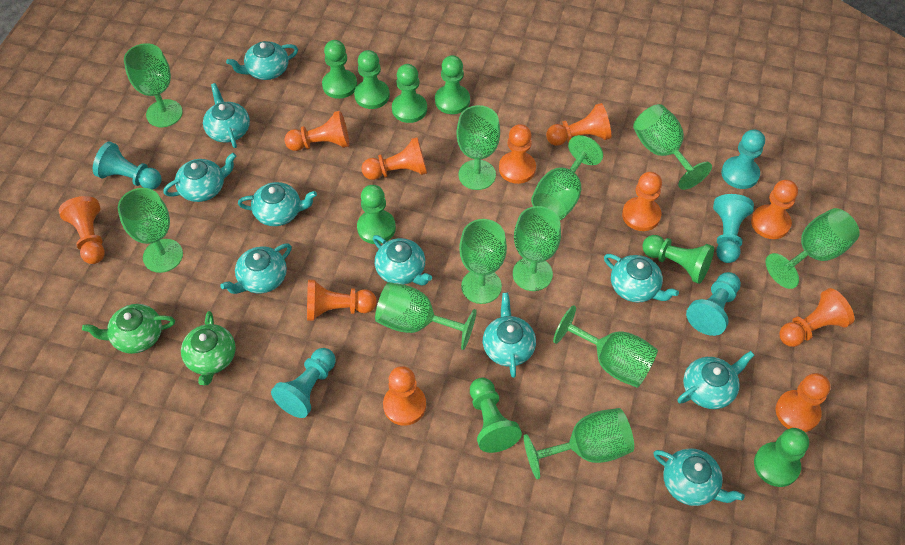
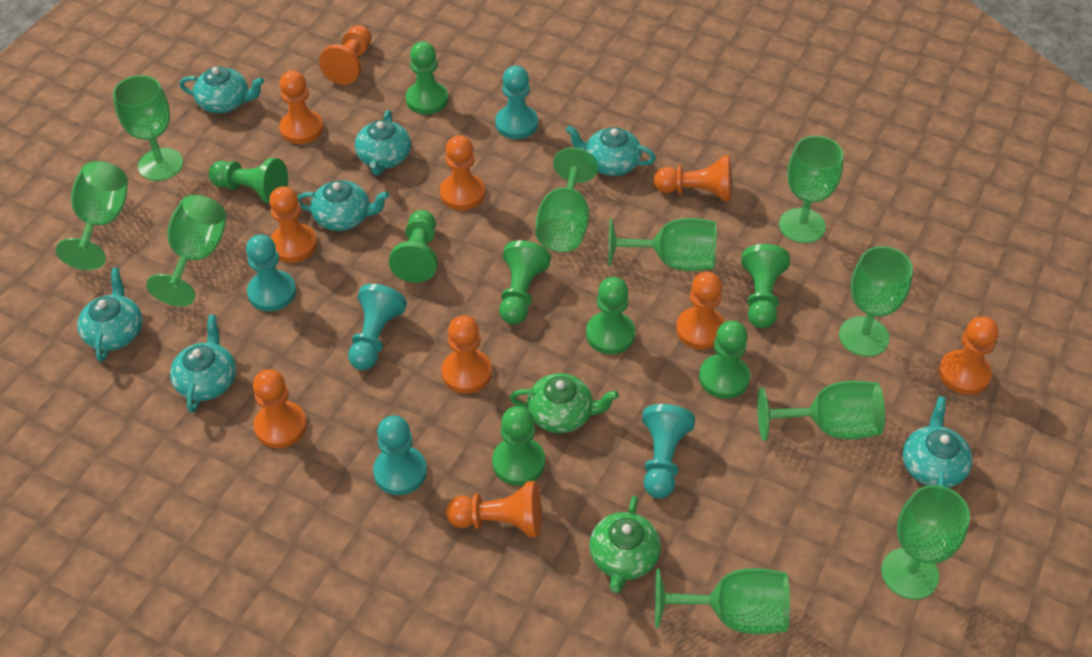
green goblet: [118,188,183,273] [124,43,183,127] [375,282,477,350] [456,105,500,190] [459,219,507,304] [513,206,561,291] [524,408,634,480] [531,135,603,220] [553,305,658,388] [633,104,712,190] [766,208,860,289] = 11 -> [56,161,128,270] [113,75,183,181] [146,195,227,306] [535,147,598,252] [608,218,716,271] [655,568,790,634] [757,381,885,441] [779,136,844,243] [839,246,913,357] [881,485,970,599] = 10
orange pawn: [59,196,105,264] [284,111,349,151] [307,279,377,321] [362,137,427,180] [383,366,426,426] [499,124,536,184] [546,103,611,146] [622,172,662,231] [751,180,798,239] [776,373,830,432] [779,288,854,347] = 11 -> [253,369,307,448] [269,186,317,263] [279,70,323,144] [319,25,371,85] [440,135,485,210] [441,315,492,394] [446,481,541,537] [654,155,731,201] [676,272,725,349] [939,316,998,395] = 10
turquoise teapot: [163,153,236,202] [203,83,250,148] [220,243,292,294] [226,41,298,80] [238,182,317,226] [373,235,432,285] [483,293,536,378] [604,254,679,303] [653,448,745,506] [678,351,754,409] = 10 -> [77,268,143,362] [170,315,236,413] [179,67,265,113] [298,180,389,231] [355,110,411,175] [566,126,656,176] [902,396,973,488] = 7

